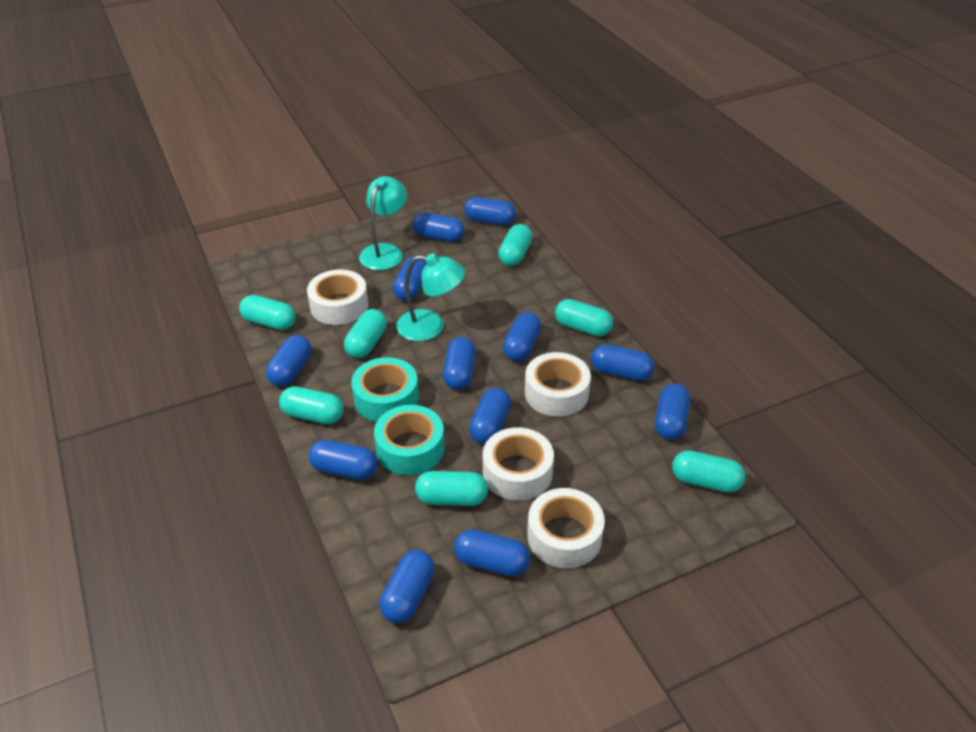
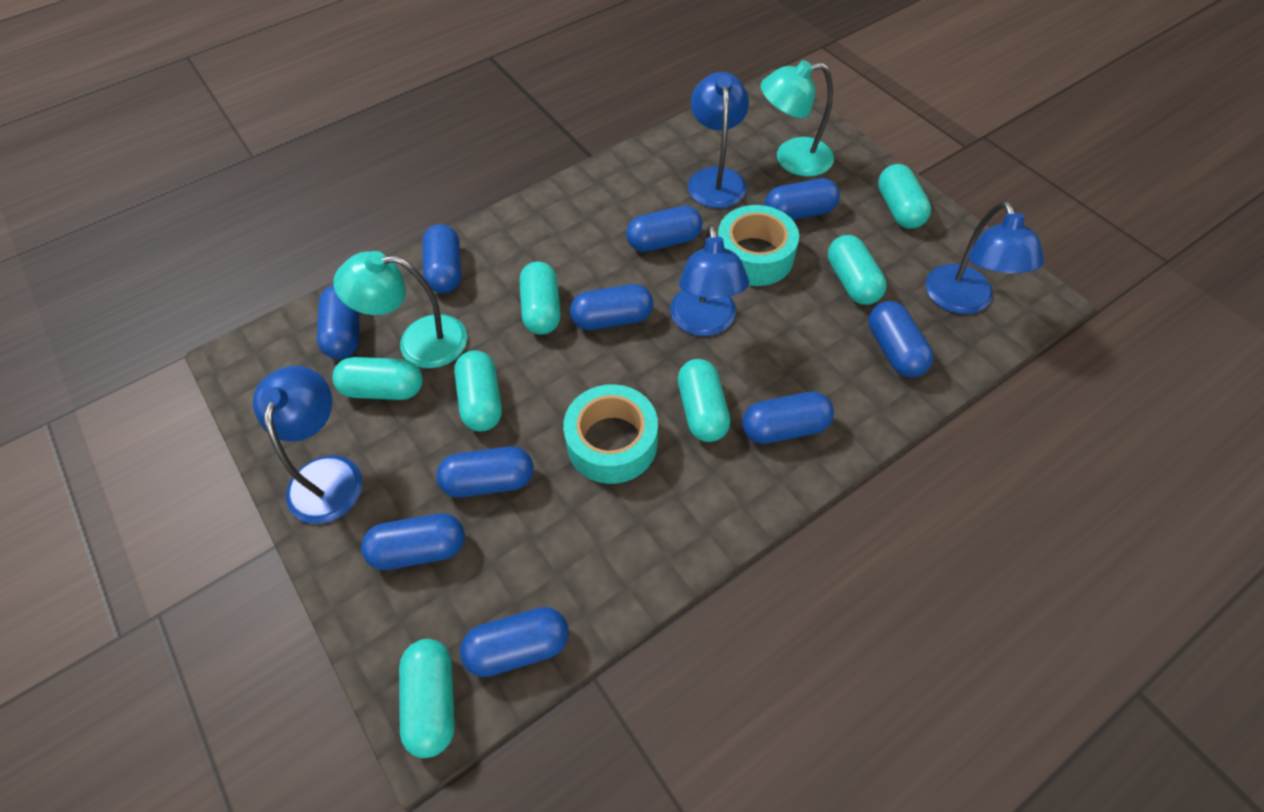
blue capsule: [266,335,311,387] [308,440,378,480] [380,550,435,623] [393,256,427,301] [413,212,465,242] [443,337,476,390] [454,529,530,576] [464,197,516,225] [469,388,511,444] [503,312,541,361] [591,344,654,381] [655,384,690,440] = 12 -> [317,285,360,359] [361,513,465,570] [422,224,461,293] [436,447,534,497] [460,607,569,677] [570,284,653,330] [626,206,702,252] [742,392,834,444] [765,178,840,220] [869,301,933,378] = 10
blue lamp: none = 0 -> [253,366,362,524] [670,224,749,336] [688,72,749,208] [926,201,1044,314] = 4
white tape: [307,270,368,325] [483,427,554,501] [525,352,591,417] [527,488,605,568] = 4 -> none = 0

